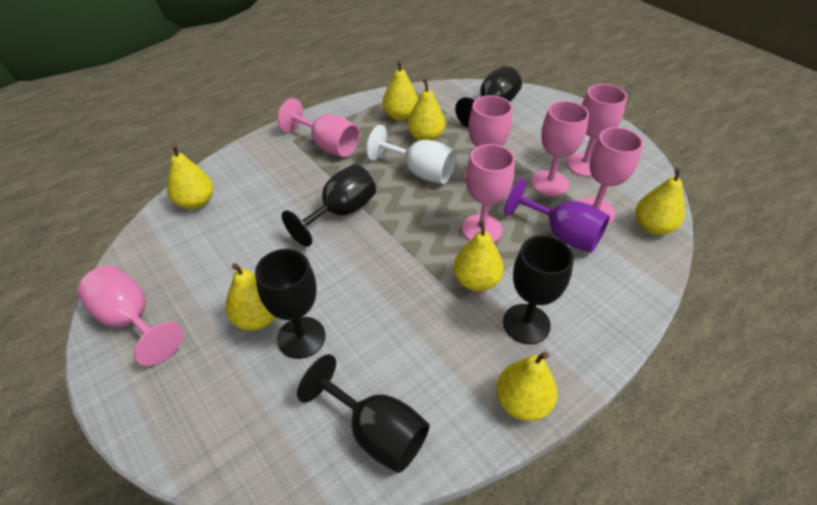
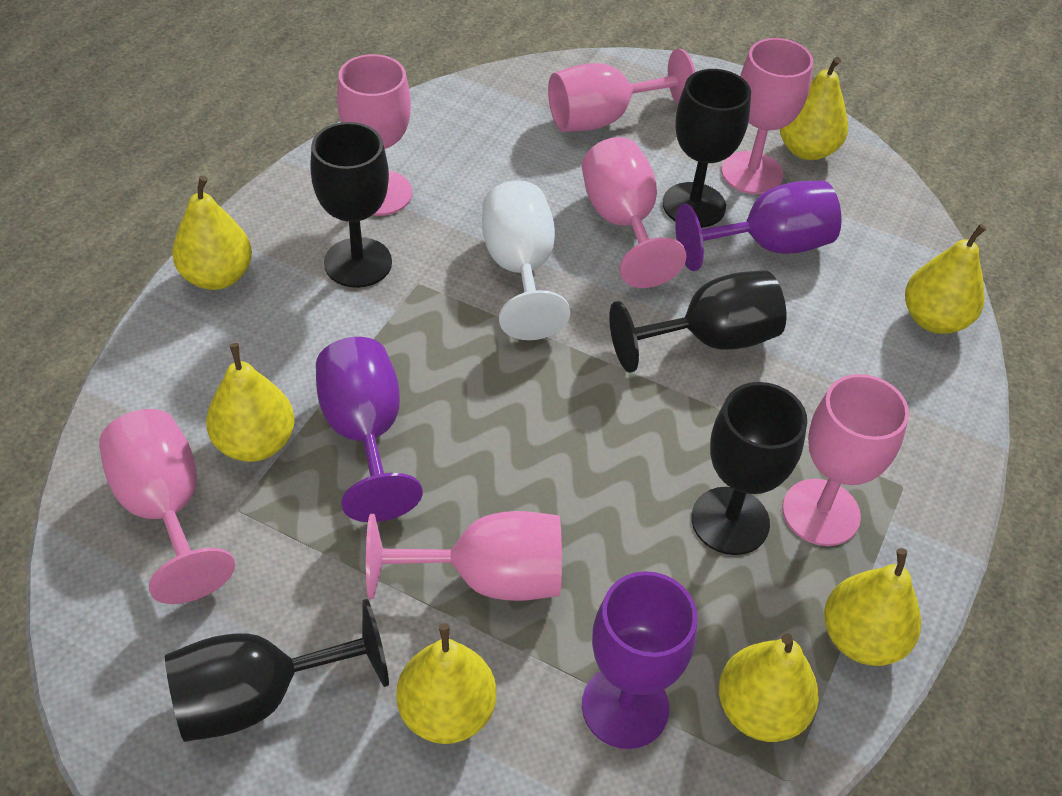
purple goblet: [504,178,610,253] = 1 -> [316,337,423,522] [582,571,697,749] [675,181,841,271] = 3

